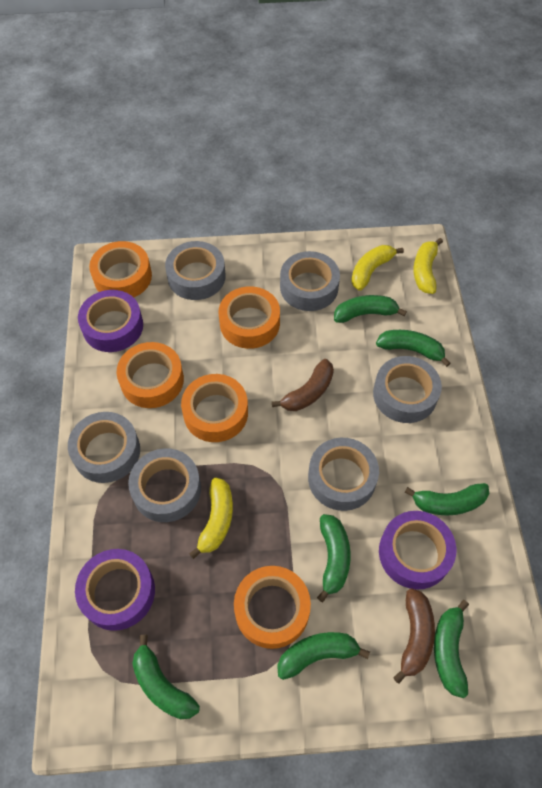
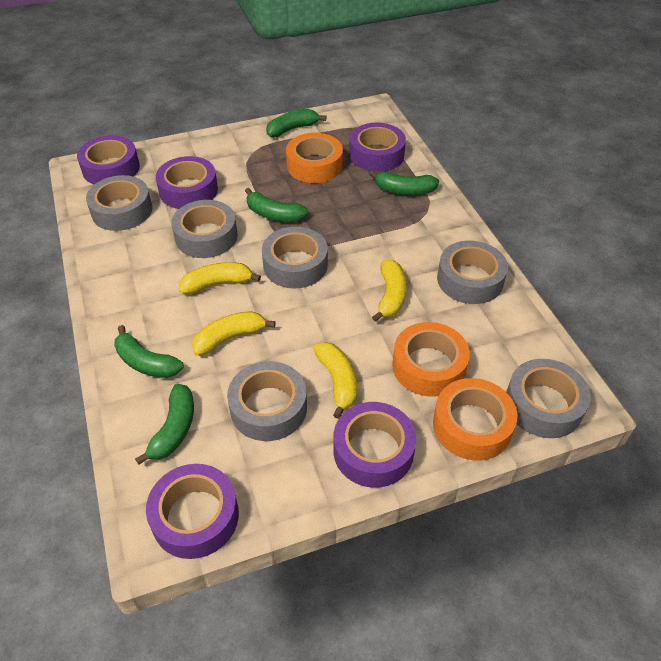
brown banana: [272,359,334,411] [393,588,435,684] = 2 -> none = 0
green banana: [132,635,200,719] [277,632,370,680] [317,514,350,602] [334,295,407,323] [376,330,451,367] [404,483,489,515] [434,600,469,698] = 7 -> [114,325,184,378] [135,384,194,465] [245,188,309,222] [266,109,326,137] [369,170,439,195] = 5
orange tape: [89,241,152,298] [117,342,184,408] [181,374,248,442] [219,286,280,349] [234,566,311,649] = 5 -> [286,133,343,183] [392,322,470,397] [433,378,517,460] = 3
purple tape: [75,549,155,631] [78,290,143,352] [379,511,456,590] = 3 -> [77,135,140,184] [146,464,239,559] [156,156,218,209] [333,402,417,488] [349,123,406,172] = 5
yellow banana: [189,478,233,559] [351,245,404,291] [413,238,443,294] = 3 -> [179,262,261,294] [192,311,275,356] [313,342,357,419] [372,260,407,322] = 4

